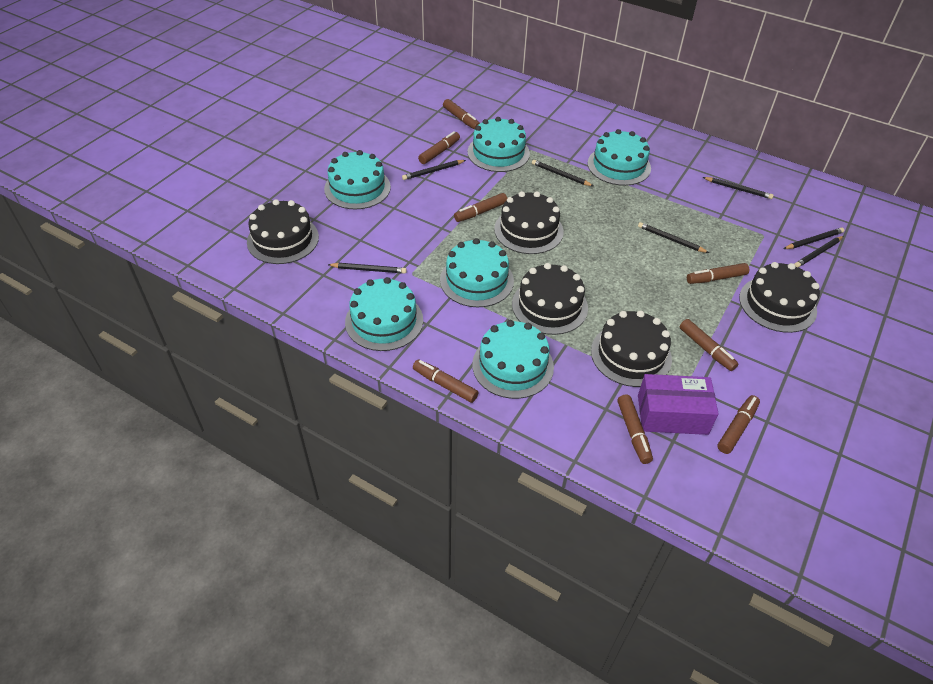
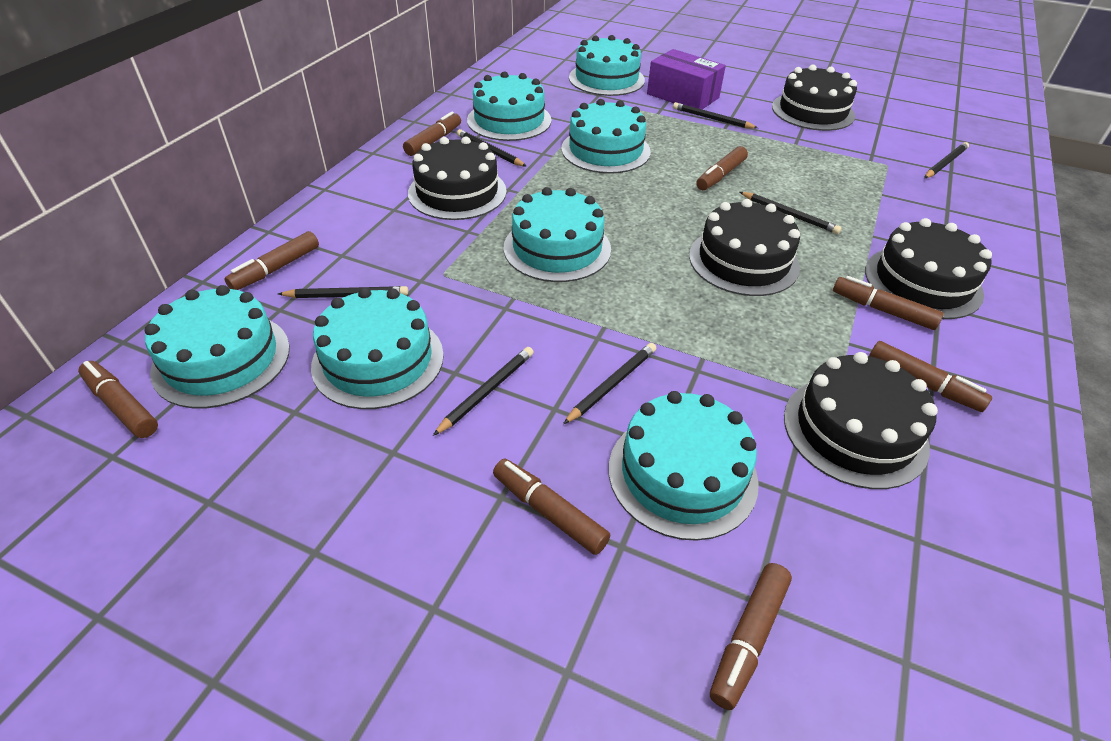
turquoise cake: [324,150,391,209] [345,277,423,351] [440,238,514,307] [468,117,530,172] [472,320,554,399] [588,129,651,186] = 6 -> [145,285,290,408] [311,288,444,409] [467,71,552,141] [504,187,611,282] [561,99,651,174] [569,35,645,96] [609,391,759,541] = 7

